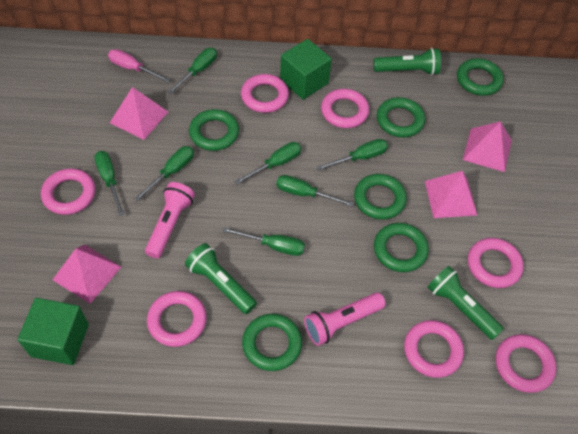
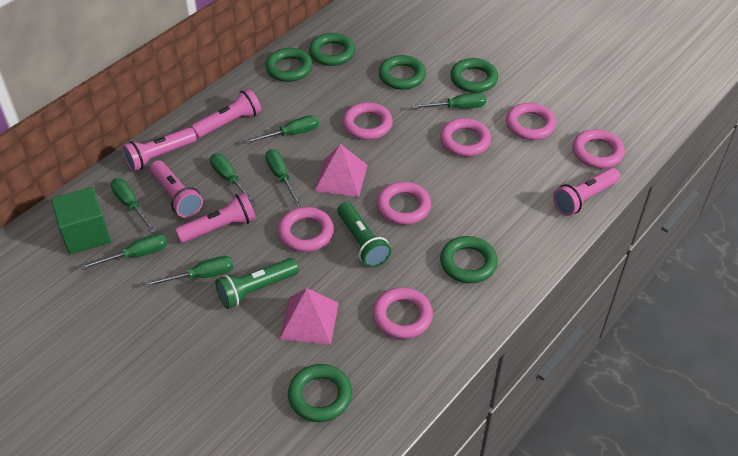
green cube: [18,298,89,365] [280,39,332,100] = 2 -> [51,187,111,255] = 1
green flashlight: [185,243,257,314] [374,48,441,75] [428,266,504,340] = 3 -> [215,258,299,309] [337,202,391,268] = 2
pink flashlight: [145,182,195,258] [304,292,386,346] = 2 -> [122,127,197,171] [150,160,203,218] [175,192,256,243] [191,88,261,138] [553,168,620,216] = 5
pink pyramid: [53,244,121,304] [110,87,168,140] [425,171,477,218] [463,121,512,172] = 4 -> [280,288,339,345] [315,144,368,197] = 2
pink screwdriver: [108,49,171,82] = 1 -> none = 0

